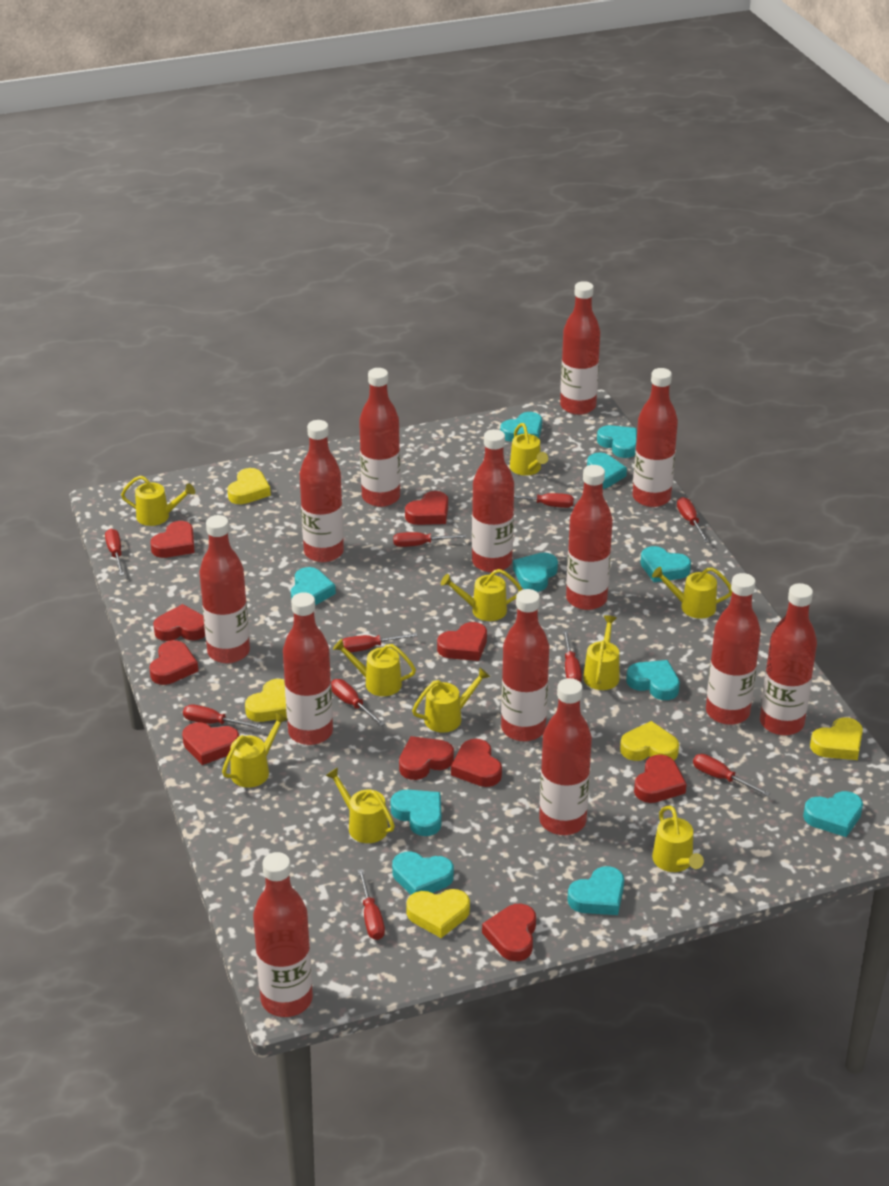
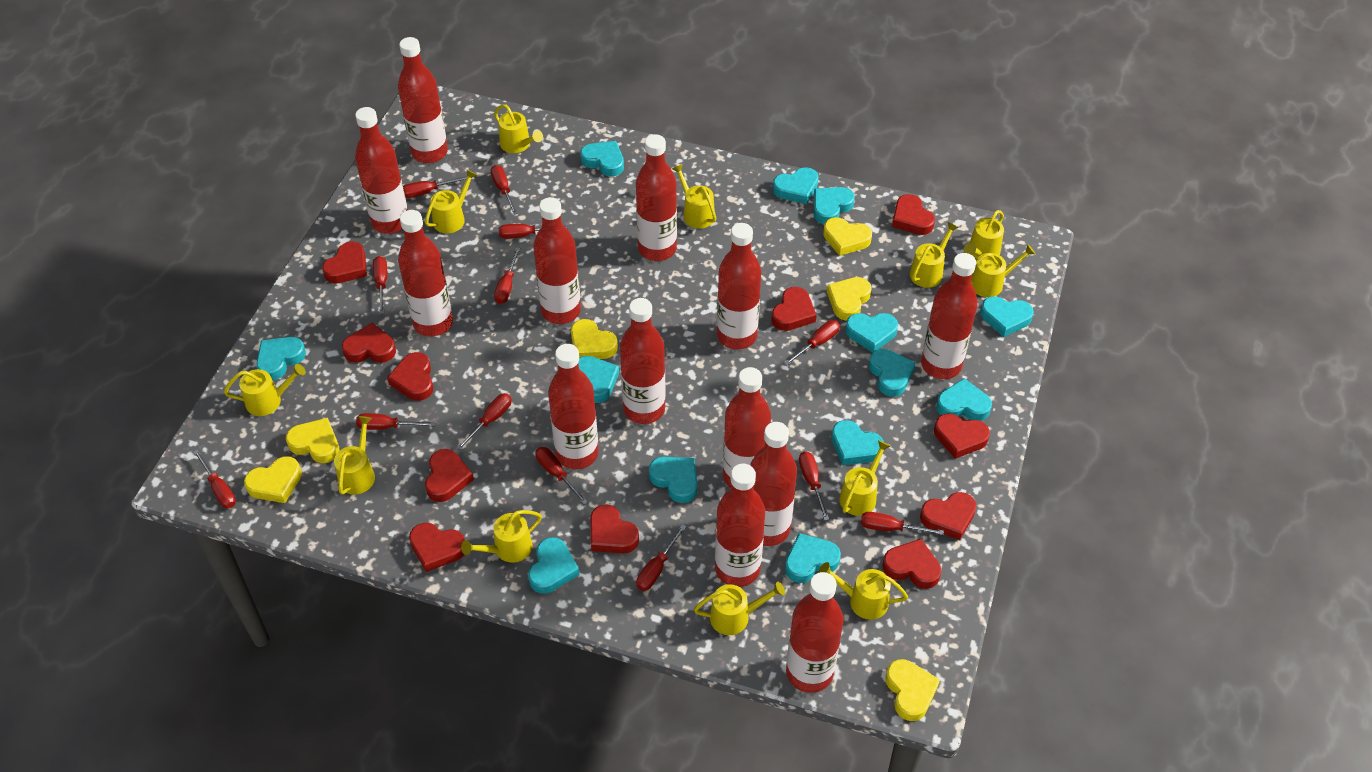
red heart: [149,640,198,685] [150,521,195,558] [153,604,205,641] [182,722,239,765] [399,736,454,780] [405,491,448,525] [437,622,487,661] [451,739,502,787] [482,904,536,961] [634,755,687,803] = 10 -> [322,242,367,283] [342,323,396,363] [387,352,433,401] [409,523,465,572] [425,449,474,502] [590,504,639,554] [771,287,816,331] [882,539,941,589] [892,194,935,235] [920,492,976,540] [934,414,990,459] = 11
red screwdriver: [105,529,124,576] [183,705,262,729] [331,679,385,726] [342,633,418,652] [358,869,385,940] [393,532,467,547] [514,493,574,508] [563,630,582,682] [677,497,709,543] [693,754,770,797] = 10 -> [194,449,236,508] [356,413,435,430] [373,256,387,314] [403,176,468,198] [456,393,512,450] [491,165,518,215] [494,247,520,304] [499,224,570,239] [535,447,588,504] [636,525,686,591] [784,320,840,366] [799,451,829,521] [861,512,944,535] = 13
turquoise heart: [291,567,336,605] [391,790,441,836] [392,852,454,895] [500,412,542,442] [513,552,558,592] [568,866,624,915] [587,453,627,489] [597,425,637,458] [626,660,680,700] [640,546,691,582] [803,791,863,837] = 11 -> [256,337,306,380] [528,537,579,594] [578,356,619,403] [580,141,624,177] [649,457,697,503] [773,167,819,204] [785,533,841,583] [814,187,855,224] [831,420,884,465] [845,313,898,352] [869,349,916,397] [936,378,992,421] [980,296,1034,337] = 13
yellow heart: [227,468,271,504] [245,679,287,722] [406,889,470,938] [620,721,679,761] [810,717,863,760] = 5 -> [244,456,302,503] [286,418,339,463] [571,319,618,359] [823,217,872,256] [827,277,872,321] [885,659,940,721] = 6
yellow watering can: [121,475,195,526] [222,713,288,788] [325,767,395,843] [333,639,416,696] [412,668,490,733] [441,569,522,621] [510,423,548,476] [583,615,619,690] [652,567,732,619] [652,806,704,872] = 10 -> [224,364,306,416] [334,416,375,495] [425,169,477,233] [461,510,542,563] [494,104,543,153] [672,164,716,229] [694,582,785,635] [819,562,908,620] [839,440,890,516] [910,222,959,288] [964,210,1004,259] [971,245,1036,297] = 12

